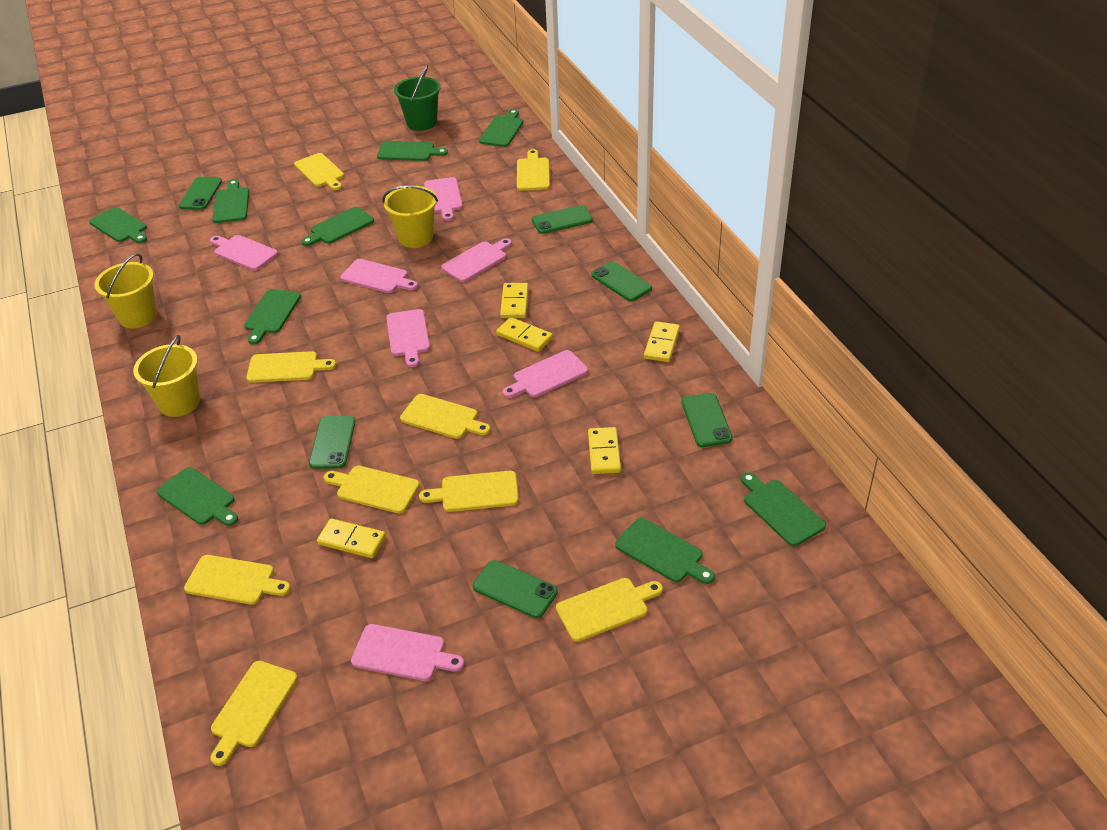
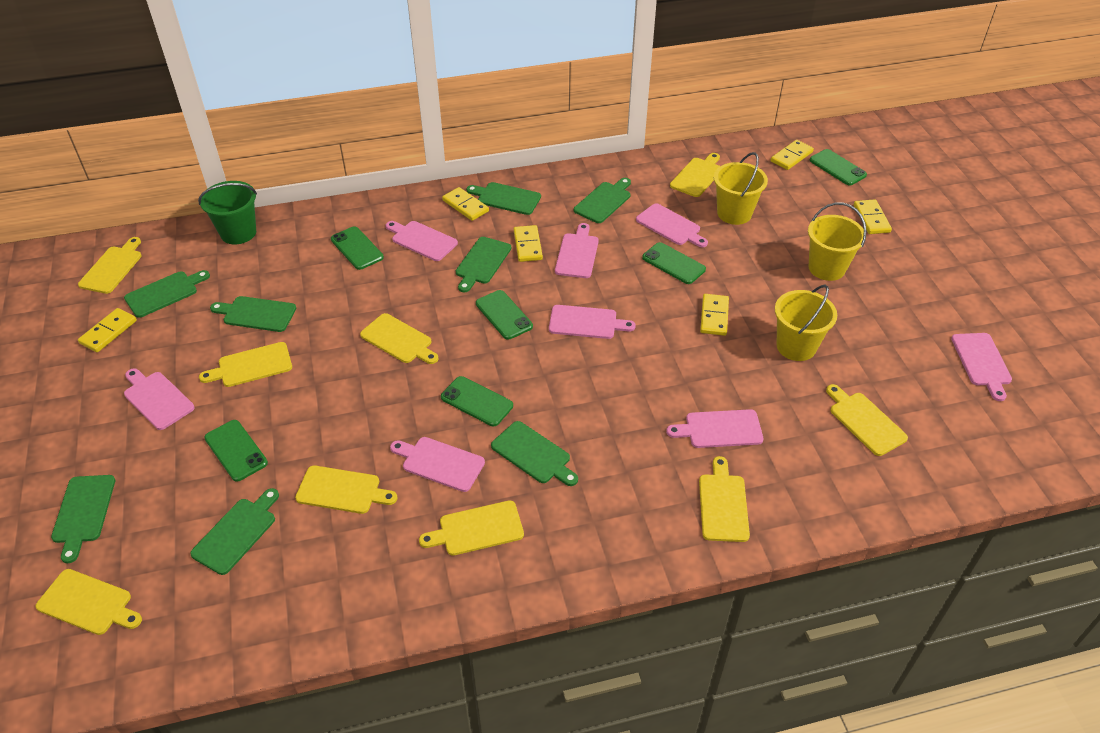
green cutting board: [89,207,147,243] [157,467,238,526] [212,179,249,223] [244,289,301,344] [301,207,374,246] [377,141,448,161] [479,109,523,147] [615,518,715,584] [741,472,826,546] = 9 -> [51,475,115,563] [124,270,210,318] [190,488,279,575] [210,296,296,332] [456,237,511,293] [466,182,541,215] [491,421,578,486] [574,178,631,223] = 8
pink cutting board: [210,235,278,270] [340,259,418,293] [351,624,464,681] [386,309,430,367] [424,177,463,221] [441,238,512,282] [503,350,588,398] = 7 -> [124,368,194,430] [386,221,458,261] [390,437,485,492] [549,305,636,339] [555,223,599,278] [636,203,708,247] [666,409,763,448] [951,333,1012,401] = 8
yellow domino: [317,518,386,558] [496,317,553,352] [500,283,528,318] [588,427,621,474] [644,321,680,362] = 5 -> [78,308,137,352] [442,187,489,221] [514,225,543,262] [700,294,729,336] [771,140,814,170] [854,199,892,234] = 6

